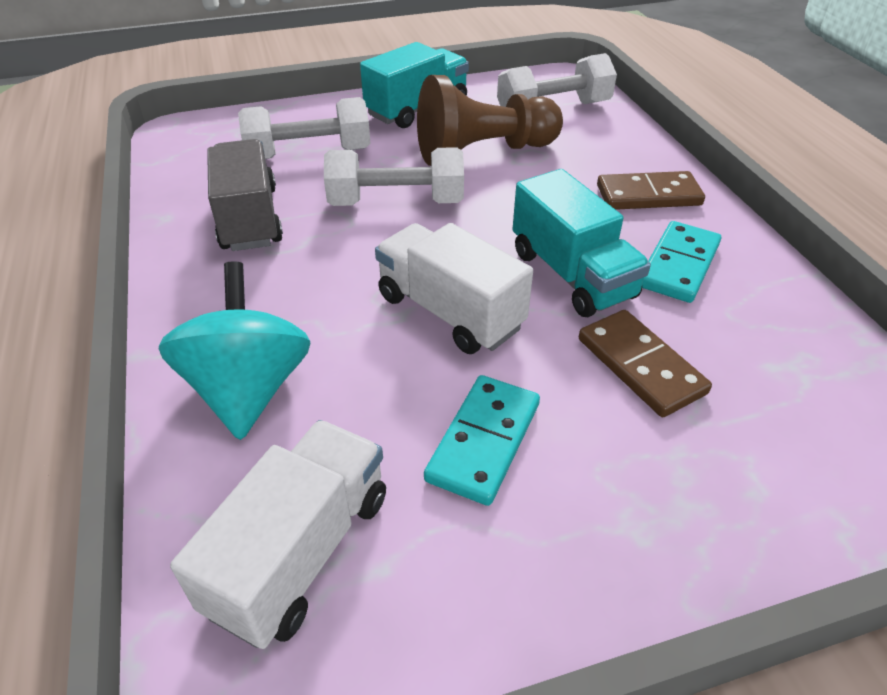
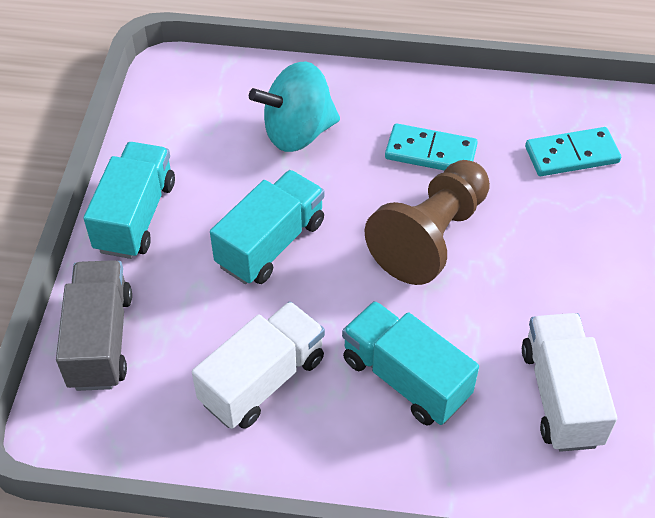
brown domino: [579,310,712,417] [597,171,705,210] = 2 -> none = 0
turquoise truck: [360,42,469,128] [513,169,651,317] = 2 -> [84,142,175,259] [210,170,324,284] [342,301,479,425] = 3
white dumbbell: [238,97,371,159] [324,147,464,206] [497,53,617,107] = 3 -> none = 0

